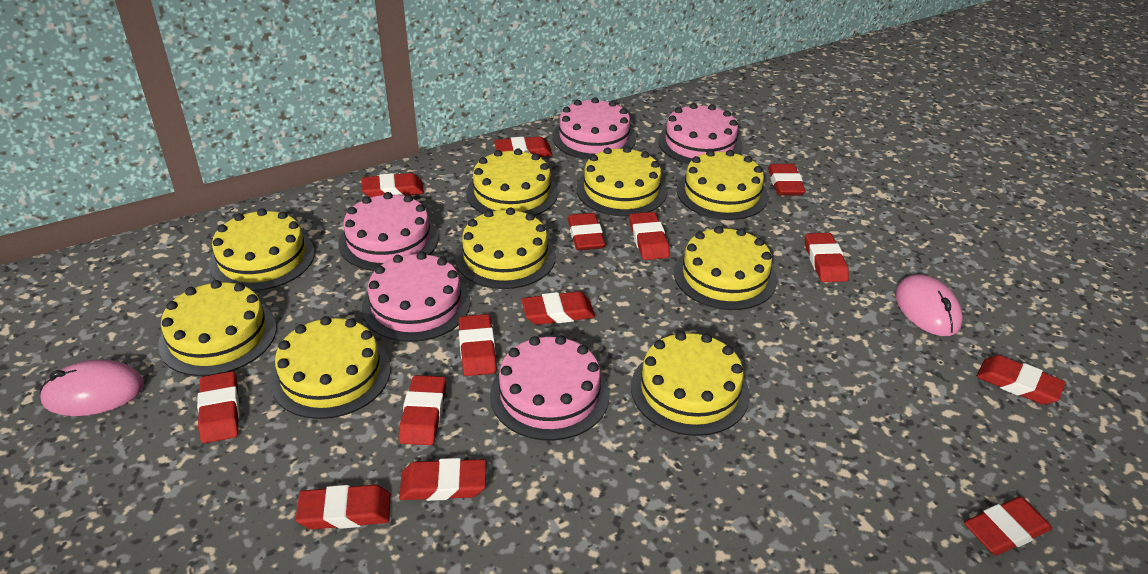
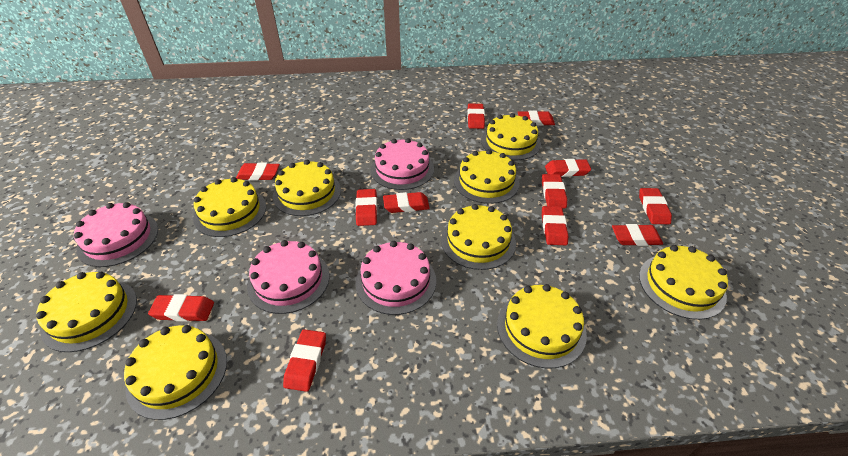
pink cake: [339,192,439,271] [362,252,470,342] [490,335,609,441] [552,97,636,160] [658,103,743,164] = 5 -> [74,202,158,267] [247,240,330,314] [355,241,436,315] [371,138,434,190] = 4
pink mouse: [40,360,144,416] [895,275,963,336] = 2 -> none = 0
red eraser: [197,371,239,443] [296,485,391,530] [361,173,424,198] [399,375,446,445] [399,458,486,501] [459,314,497,376] [494,137,552,157] [521,291,595,325] [568,213,605,250] [629,212,670,260] [768,164,805,195] [805,233,849,282] [964,497,1052,555] [977,355,1066,405] = 14 -> [148,294,214,322] [236,162,280,181] [283,329,326,392] [355,189,377,226] [383,192,430,213] [467,103,485,129] [518,111,555,126] [542,174,567,208] [542,206,568,245] [545,159,591,177] [612,224,663,246] [639,188,672,224] = 12

